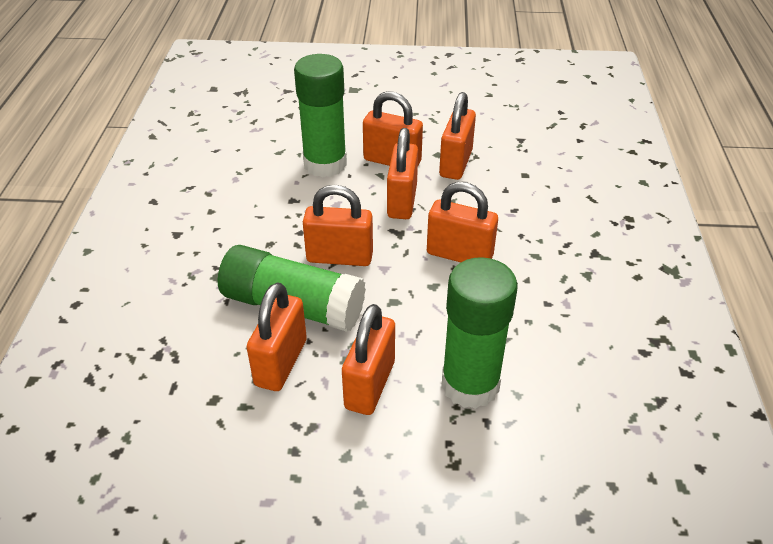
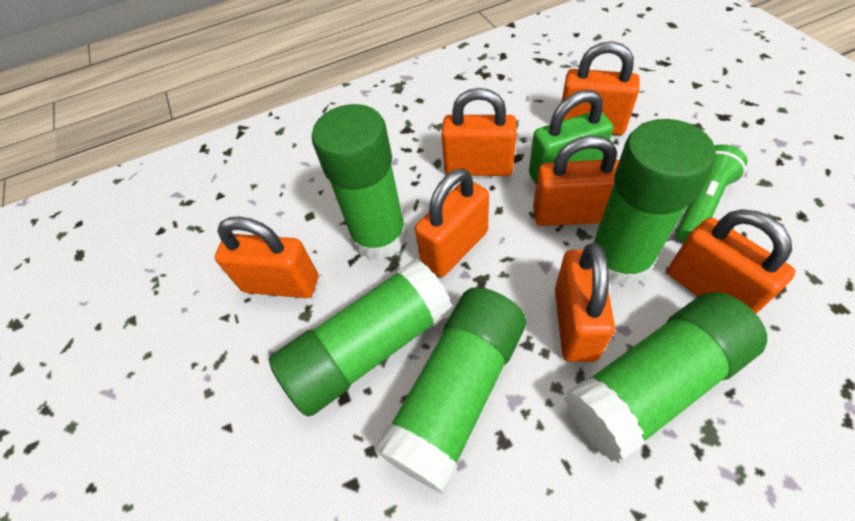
green flashlight: none = 0 -> [676,144,747,243] = 1
green glue stick: [218,245,366,332] [294,54,347,177] [441,257,518,409] = 3 -> [269,259,453,417] [312,104,408,261] [374,287,526,493] [564,292,767,464] [591,119,716,287] = 5
green padlock: none = 0 -> [529,90,613,184] = 1

